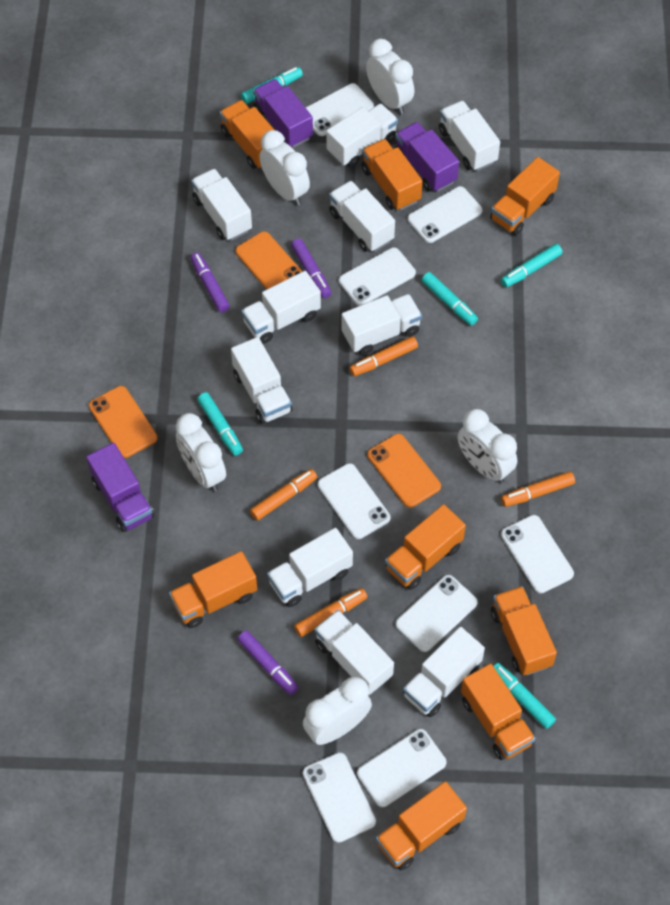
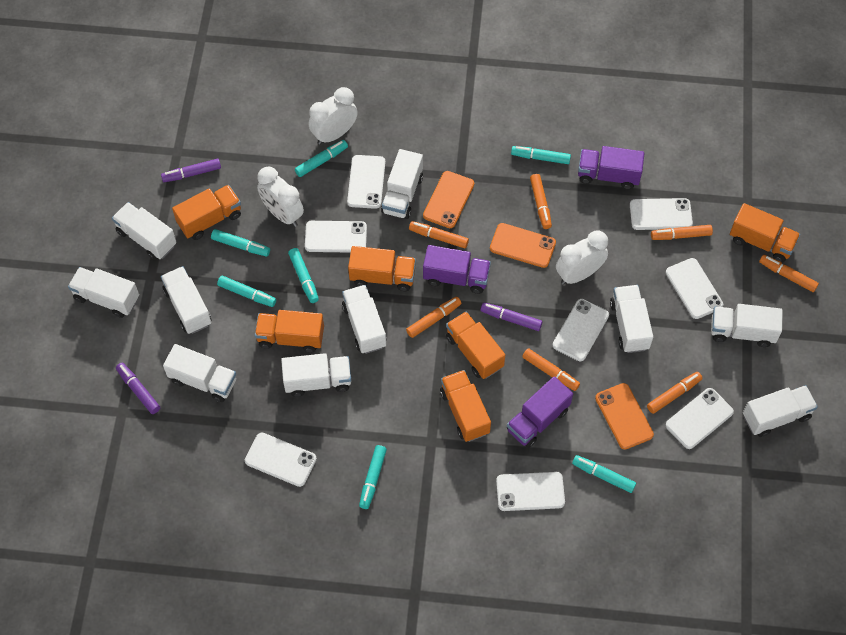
orange marker: [250,469,317,521] [294,588,367,637] [349,336,418,376] [501,471,575,507] = 4 -> [406,297,461,338] [409,221,469,248] [522,348,580,391] [530,174,552,229] [647,372,702,414] [651,225,713,240] [759,254,819,292] = 7
orange truck: [169,551,257,628] [220,100,274,169] [361,139,423,211] [376,781,467,870] [385,504,466,590] [461,663,535,760] [490,157,560,235] [491,586,557,675] = 8 -> [172,185,241,240] [255,310,324,353] [348,246,416,291] [440,370,491,442] [446,311,505,379] [730,203,800,263] = 6
turquoise marker: [197,392,243,456] [241,67,303,104] [422,272,478,326] [494,663,556,729] [501,244,562,288] = 5 -> [211,229,270,256] [217,276,276,307] [288,248,319,303] [295,140,348,177] [359,445,387,509] [511,146,571,164] [572,455,636,493] = 7
white clock: [176,413,226,492] [259,130,310,206] [303,677,372,745] [366,39,414,115] [458,409,517,483] = 5 -> [257,167,304,227] [309,87,358,145] [556,230,608,285] = 3

